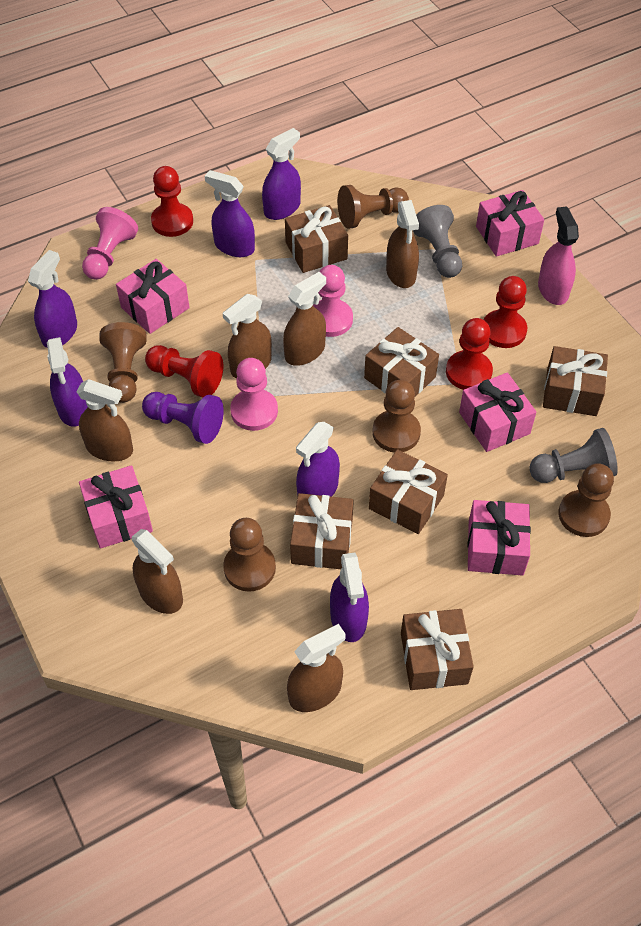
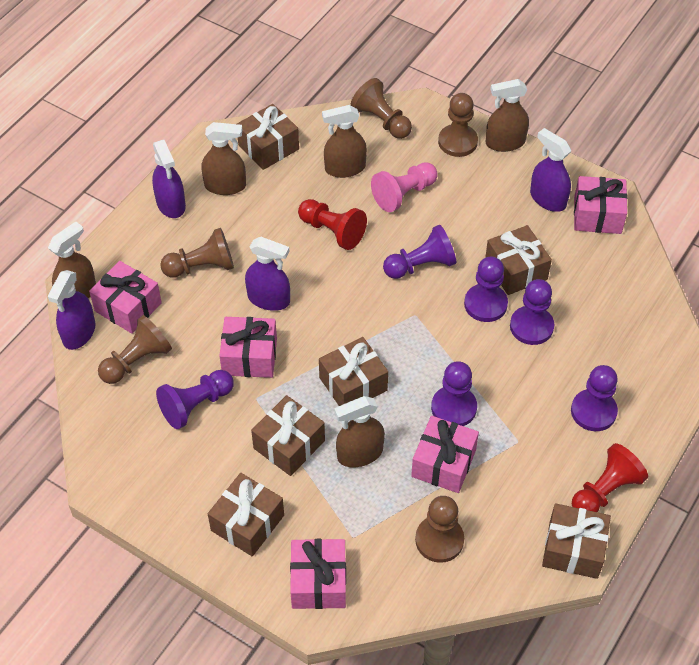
brown spray bottle: [76,379,133,461] [132,529,183,614] [223,294,272,378] [283,272,326,366] [287,624,346,712] [386,200,419,288] = 6 -> [48,222,96,298] [201,122,246,195] [322,105,367,178] [334,396,385,467] [486,79,529,152] = 5
grey pawn: [413,205,462,278] [529,428,618,483] = 2 -> none = 0
pink pawn: [82,207,138,280] [230,358,278,431] [313,265,353,337] = 3 -> [371,162,438,212] = 1
pink spray bottle: [538,206,579,305] = 1 -> none = 0
purple pawn: [142,392,224,444] = 1 -> [156,370,234,429] [383,225,456,279] [431,361,477,426] [464,257,508,322] [510,279,554,345] [571,365,618,431] = 6
purple spray bottle: [28,250,77,348] [47,337,88,427] [205,170,255,257] [262,128,301,220] [296,422,340,497] [330,553,369,642] = 6 -> [48,270,95,350] [152,140,186,218] [245,237,290,311] [530,128,571,212] = 4
red pawn: [145,345,223,398] [151,166,193,237] [446,318,493,390] [483,276,527,348] = 4 -> [298,199,367,250] [572,443,648,512] = 2

